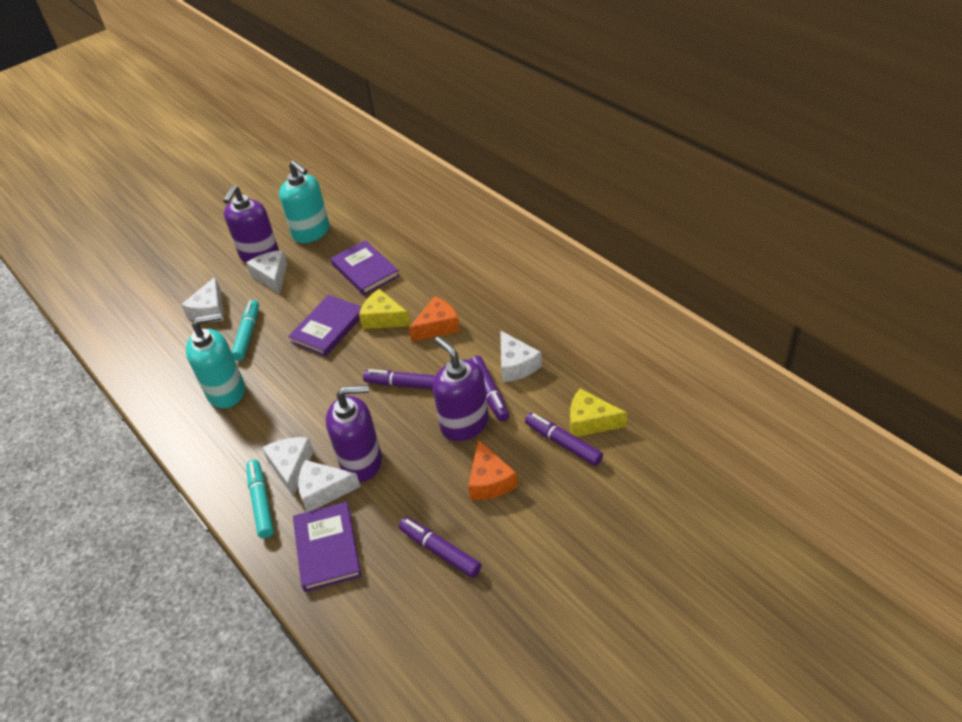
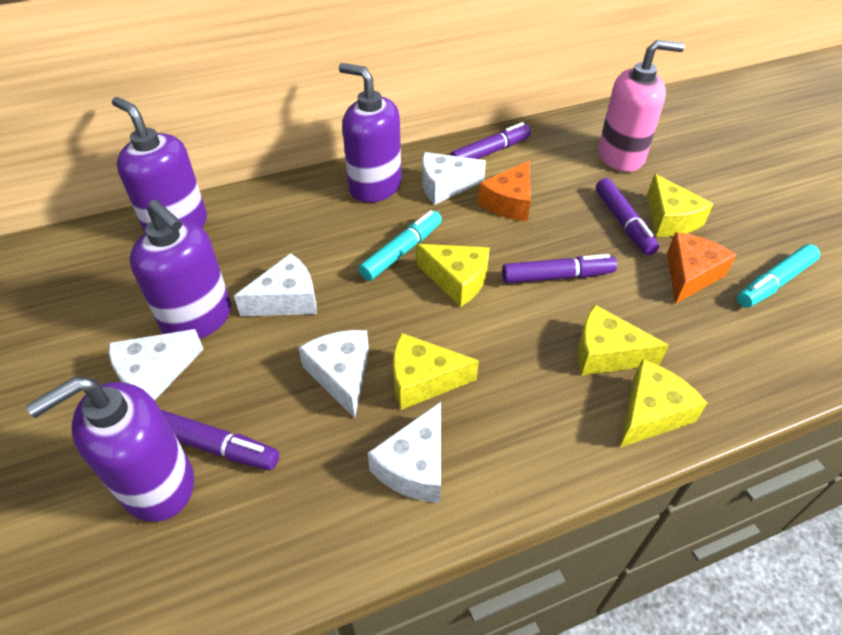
pink soap dispenser: none = 0 -> [598,40,685,172] = 1
purple book: [288,295,361,357] [293,502,361,592] [330,240,400,295] = 3 -> none = 0
purple soap dispenser: [223,185,279,263] [326,385,382,482] [433,336,489,441] = 3 -> [26,377,194,522] [112,97,207,233] [129,199,231,339] [339,63,401,203] = 4
turquoise soap dispenser: [186,313,245,408] [279,160,329,243] = 2 -> none = 0
yellow cheese: [359,289,411,329] [570,388,627,437] = 2 -> [393,333,479,410] [417,244,490,307] [577,305,669,375] [620,360,707,447] [647,174,713,237] = 5

